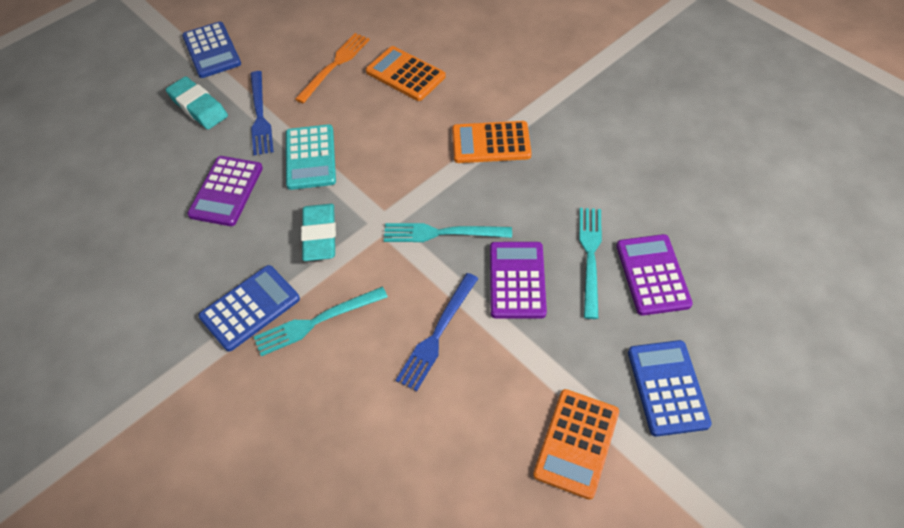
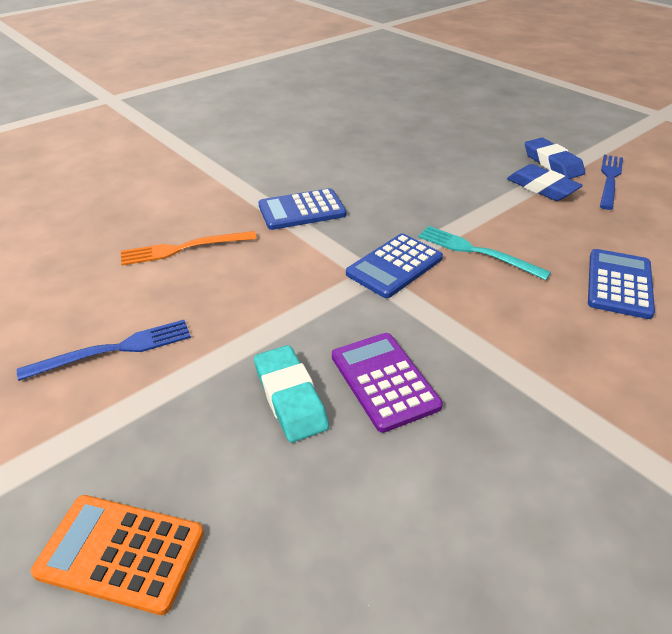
blue eraser: none = 0 -> [507,164,583,201] [525,138,585,179] = 2
orange calculator: [366,46,446,101] [452,121,532,163] [533,389,619,500] = 3 -> [31,495,204,615] = 1
purple calculator: [187,156,263,226] [490,242,547,319] [616,234,693,316] = 3 -> [332,333,443,433] = 1
turquoise calculator: [286,124,336,190] = 1 -> none = 0
turquoise eraser: [166,76,228,129] [301,204,336,261] = 2 -> [254,345,329,442] = 1
turquoise fork: [254,287,388,356] [384,223,512,242] [579,208,602,319] = 3 -> [418,226,551,280] = 1

